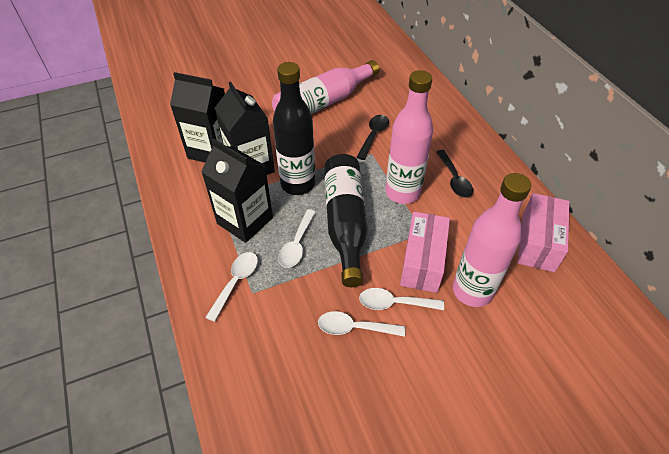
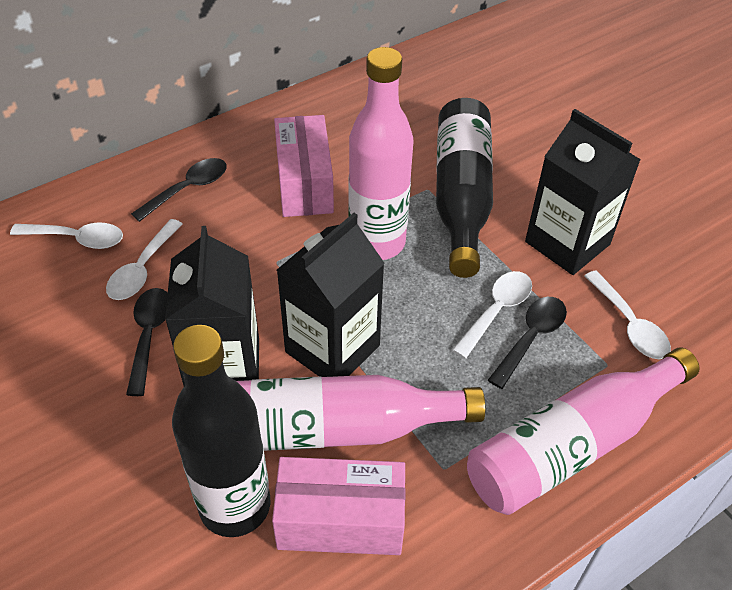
black spoon: [357,115,389,160] [436,150,473,198] = 2 -> [126,288,168,396] [131,158,227,222] [488,297,567,389] = 3

